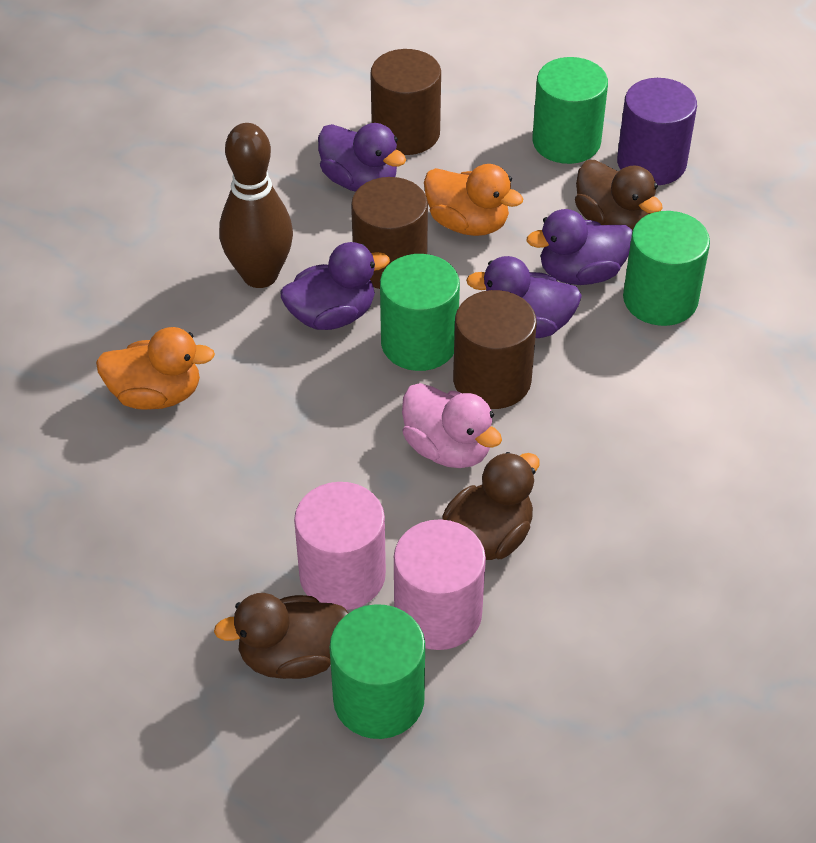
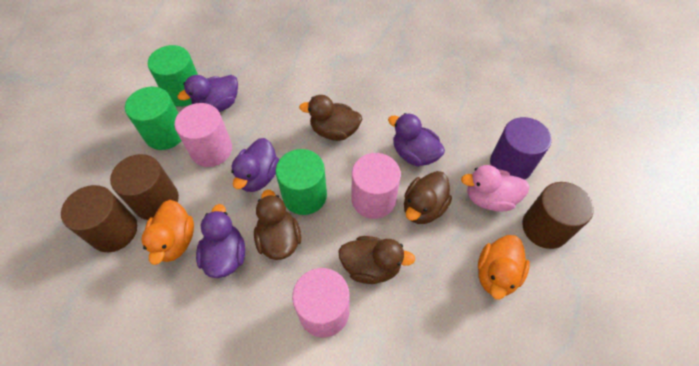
brown bowling pin: [219,123,293,288] = 1 -> none = 0
brown duck: [214,593,348,679] [442,452,540,560] [575,160,663,230] = 3 -> [254,190,301,260] [299,95,362,141] [338,236,415,284] [404,171,452,224] = 4
green cylinder: [330,604,425,739] [380,254,460,371] [532,57,608,164] [623,211,710,326] = 4 -> [125,87,181,150] [148,45,198,107] [276,149,327,215] = 3
pink cylinder: [294,482,386,610] [394,519,486,650] = 2 -> [174,103,232,167] [292,268,350,337] [352,153,401,219] = 3

